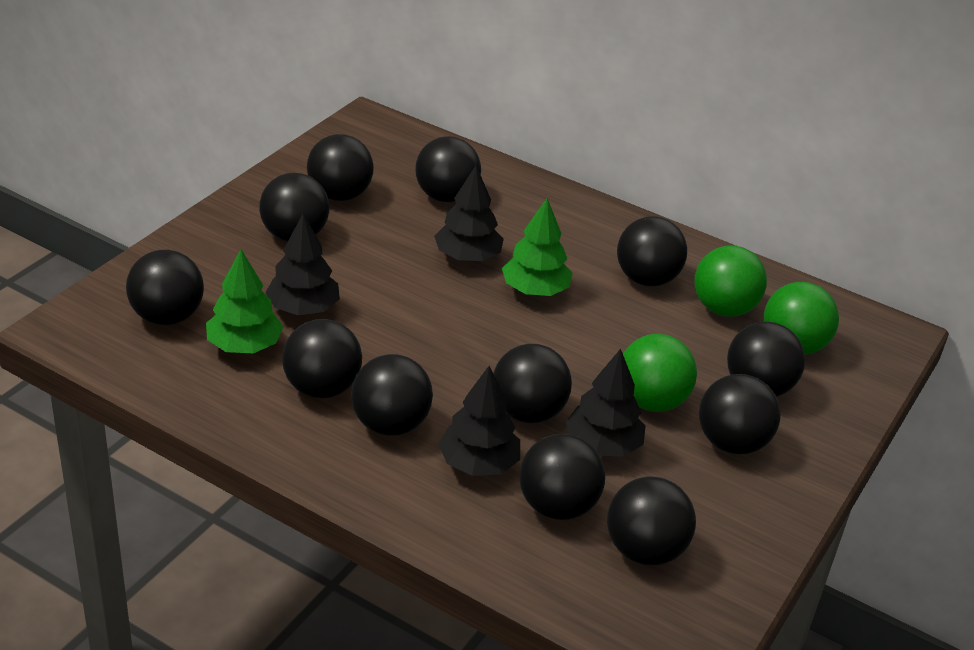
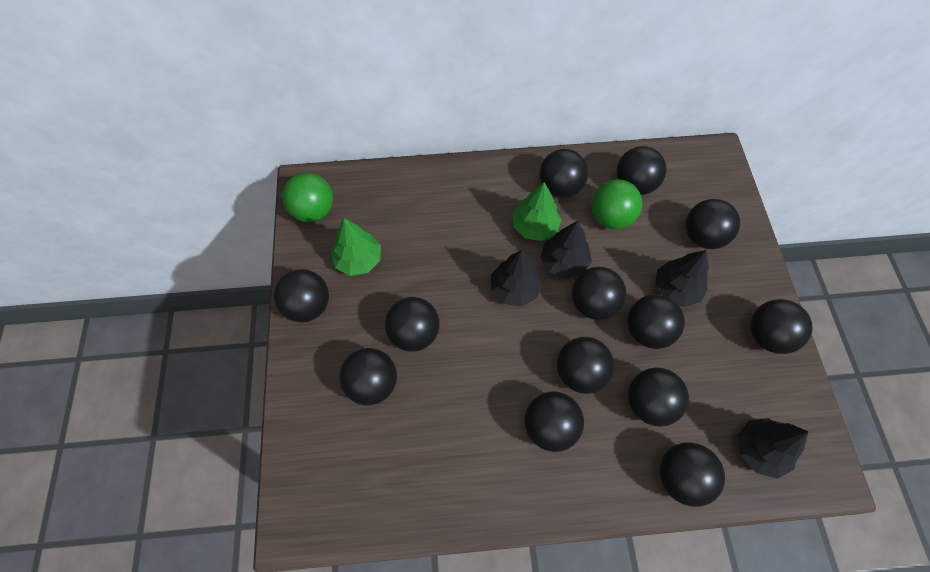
black ball: [126,250,204,325] [259,173,329,242] [282,319,362,399] [307,134,374,201] [351,354,433,436] [415,136,481,202] [493,344,572,423] [520,434,605,520] [607,476,696,565] [617,216,687,286] [699,374,781,454] [727,322,805,397] = 12 -> [273,269,329,323] [339,348,397,405] [385,297,440,352] [525,391,584,452] [540,149,588,198] [557,337,614,394] [572,267,626,320] [617,146,667,195] [627,294,685,349] [628,368,689,427] [659,443,725,507] [686,199,740,249] [750,299,813,354] = 13
green ball: [623,334,697,412] [694,245,767,317] [764,282,839,355] = 3 -> [282,173,333,222] [591,179,642,229] = 2

